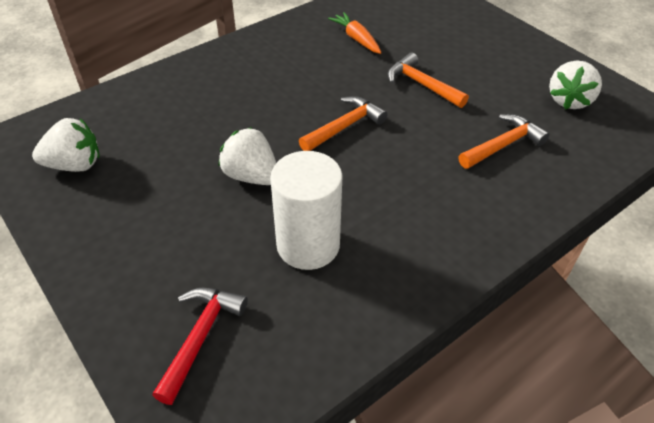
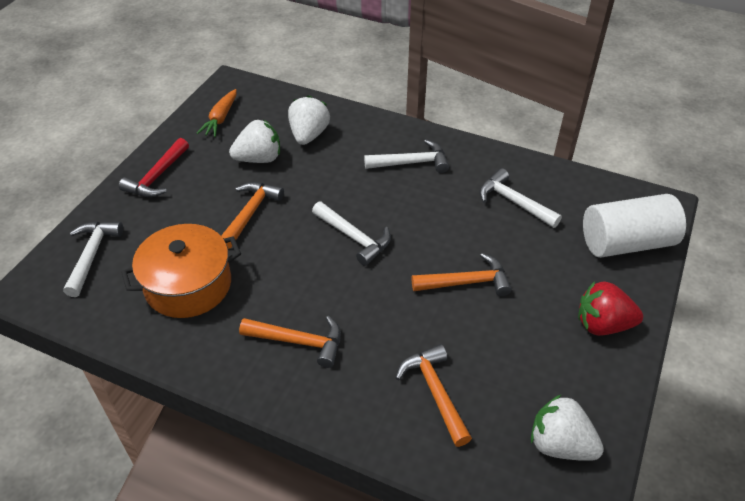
orange hammer: [299,96,387,151] [388,53,469,108] [458,114,550,169] = 3 -> [221,182,284,249] [239,316,341,368] [395,344,472,447] [412,253,512,296] = 4
orange pot: none = 0 -> [121,224,241,318] = 1
red strawberry: none = 0 -> [578,281,643,336] = 1
white hammer: none = 0 -> [63,221,123,297] [312,202,391,266] [364,140,449,173] [480,168,562,228] = 4

